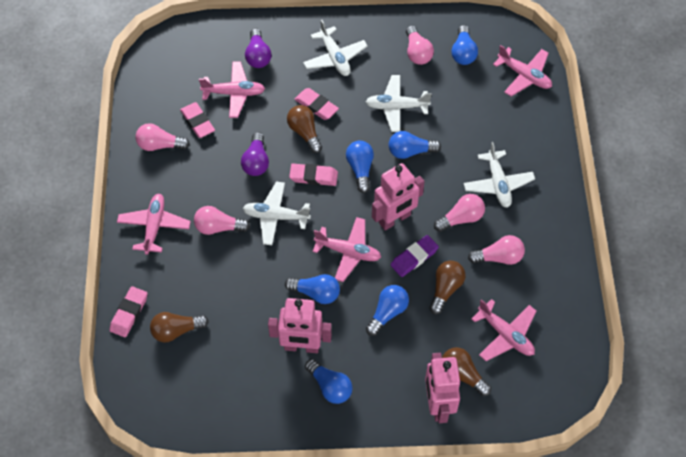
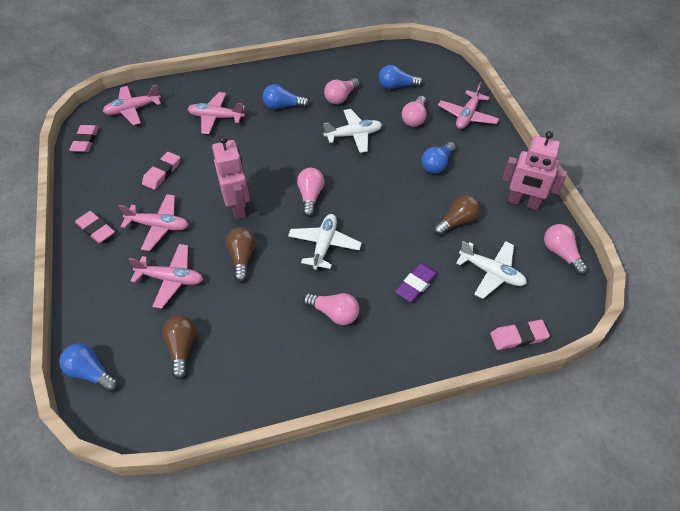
blue light bulb: [285,274,340,304] [305,359,353,404] [346,141,374,193] [366,285,409,336] [389,131,441,159] [451,25,478,65] = 6 -> [59,343,118,392] [263,84,309,109] [379,65,423,89] [421,142,456,174] = 4
brown light bulb: [150,312,209,343] [287,105,322,153] [429,261,466,314] [442,347,491,396] = 4 -> [162,315,196,379] [226,227,256,282] [433,195,480,236] = 3
pink robot: [268,298,332,353] [372,163,425,231] [425,353,460,423] = 3 -> [212,136,250,219] [502,131,567,210] = 2
purple light bulb: [241,132,269,176] [245,28,271,68] = 2 -> none = 0
white plane: [243,182,311,245] [303,20,368,76] [366,75,432,132] [463,142,535,208] = 4 -> [288,214,362,270] [323,109,382,153] [456,241,527,299] = 3

